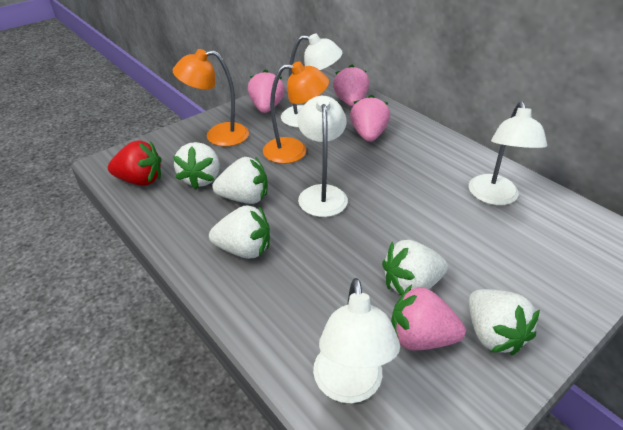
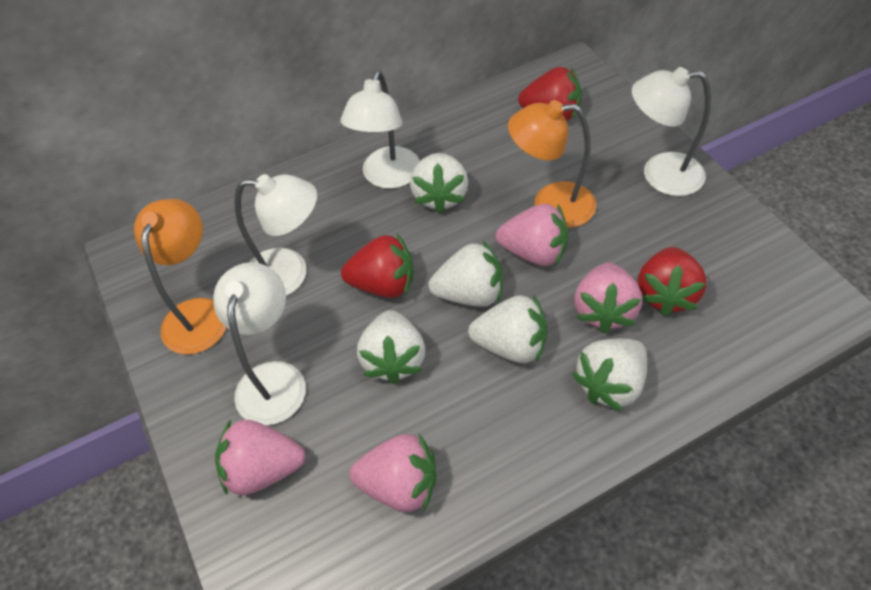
red strawberry: [108,140,161,186] = 1 -> [341,234,414,298] [518,67,582,121] [638,247,707,316] = 3

